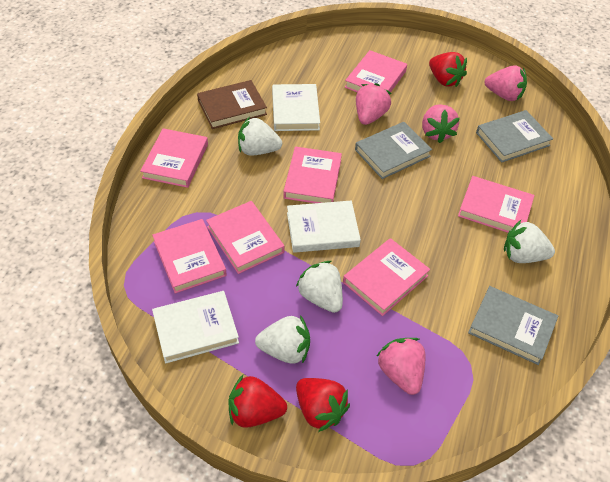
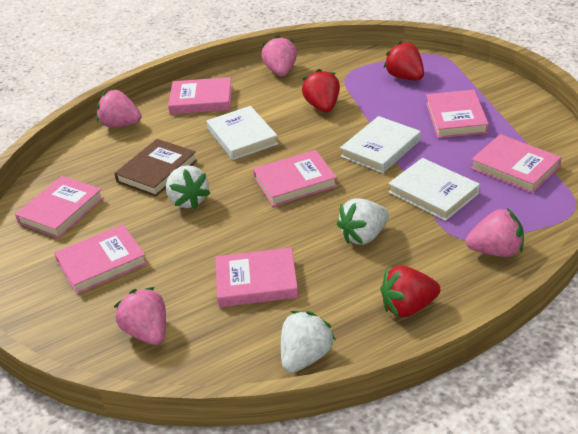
grey book: [355,122,432,179] [468,286,558,365] [476,110,553,163] = 3 -> none = 0
white strawberry: [238,117,282,156] [255,315,310,364] [296,261,343,313] [504,220,555,263] = 4 -> [166,165,211,210] [281,311,336,373] [337,198,389,245] = 3

